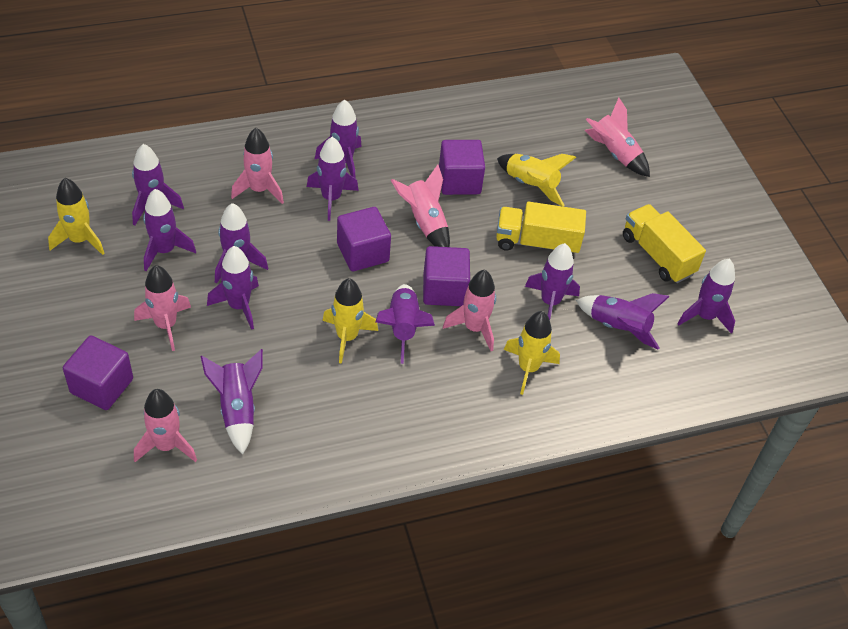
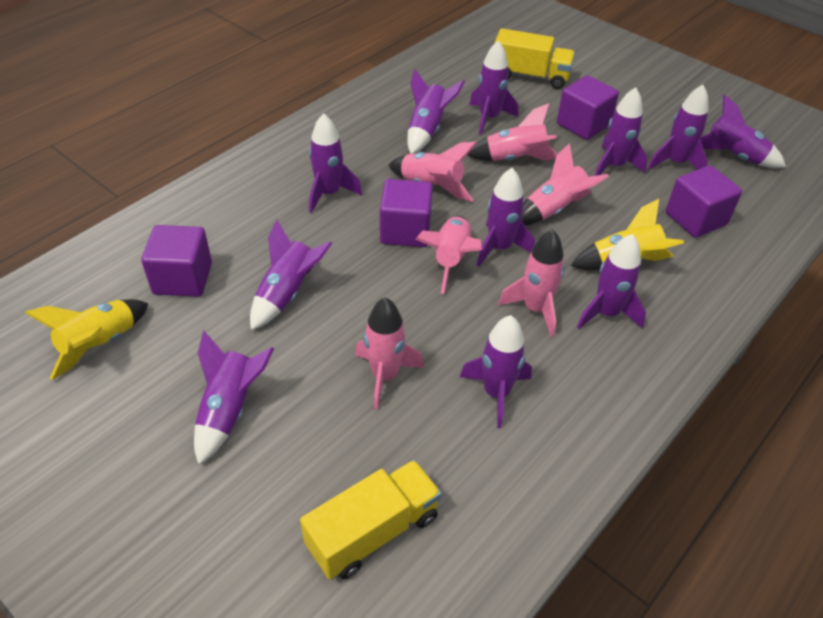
yellow rocket: [48,178,105,255] [322,278,378,364] [497,154,576,206] [504,311,560,395] = 4 -> [25,299,149,380] [571,199,684,270] = 2

